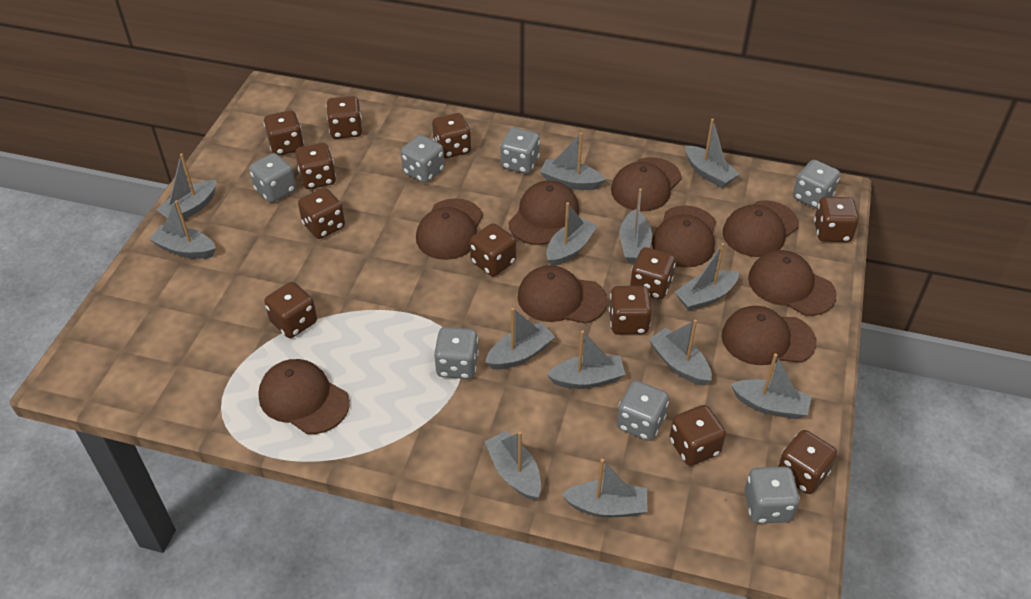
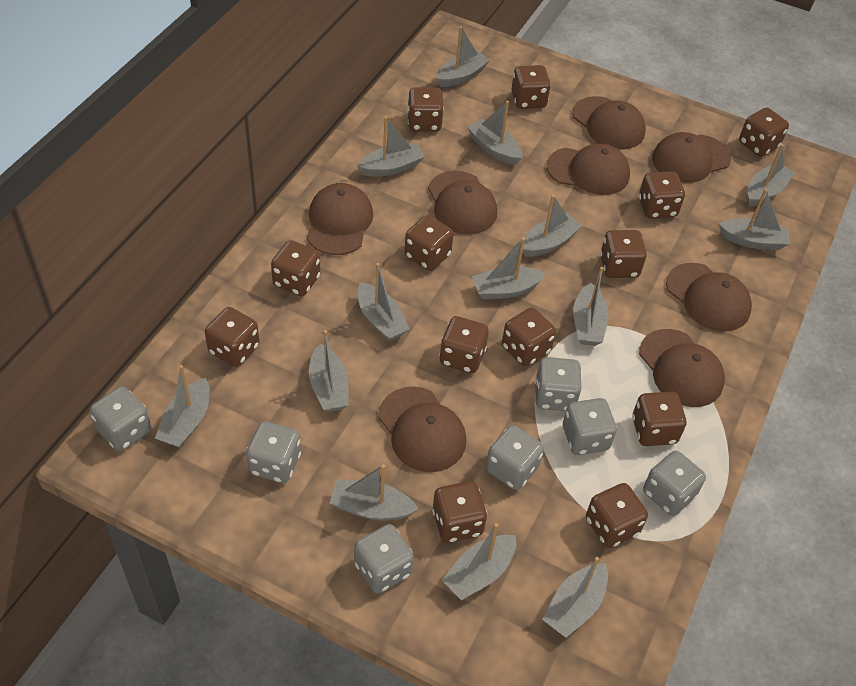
brown cap: [258,359,350,434] [416,198,483,260] [508,180,579,245] [518,265,607,324] [611,157,682,211] [652,205,716,268] [722,306,816,365] [723,200,799,257] [748,250,837,316] = 9 -> [307,183,373,255] [378,387,466,472] [428,171,497,235] [547,143,630,195] [572,96,646,150] [639,329,725,407] [652,132,731,183] [666,263,752,331] = 8
brown dice: [264,110,304,155] [264,282,317,338] [295,143,336,189] [298,188,345,239] [326,96,362,139] [432,113,471,158] [470,223,516,276] [609,286,652,334] [630,247,676,300] [669,405,726,466] [778,430,837,494] [814,197,859,242] = 12 -> [205,307,260,367] [271,240,320,296] [405,215,454,271] [407,87,444,132] [432,481,487,543] [439,316,489,373] [502,307,556,367] [511,65,551,109] [586,483,648,548] [600,230,647,278] [632,392,686,446] [639,171,685,219] [739,108,789,157] = 13
grey boat: [149,200,216,259] [156,154,217,220] [484,431,541,500] [485,308,555,370] [540,133,606,190] [546,202,597,266] [547,330,626,389] [562,459,647,517] [620,188,652,263] [649,319,712,386] [675,243,739,311] [685,119,739,188] [731,354,812,419] = 13 -> [155,365,210,448] [309,330,349,412] [330,464,419,521] [357,117,424,176] [357,263,410,341] [436,26,490,87] [442,523,516,600] [467,101,522,165] [472,237,546,300] [523,195,582,257] [542,557,608,638] [573,267,609,346] [719,189,790,250] [747,144,795,206] = 14

